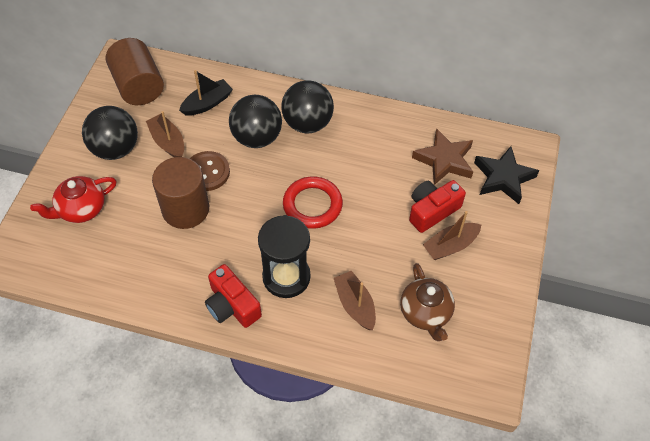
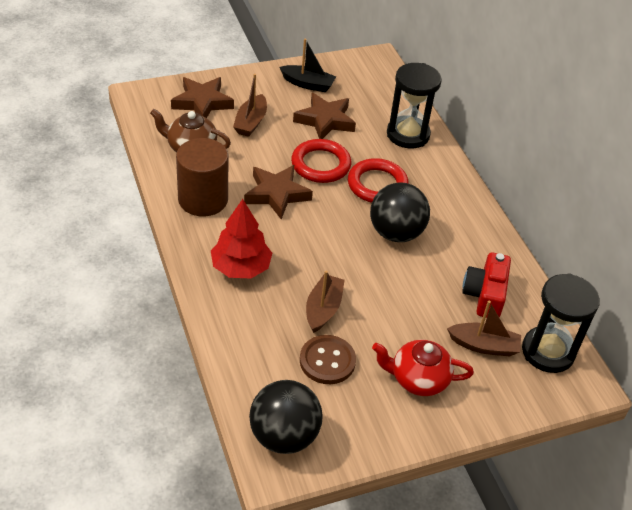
black ball: [82,106,138,160] [229,95,282,148] [281,80,334,133] = 3 -> [249,380,323,454] [370,183,430,242] = 2
black hourglass: [258,215,310,298] = 1 -> [387,63,442,148] [522,273,600,373] = 2
black star: [474,146,539,204] = 1 -> none = 0
brown cylinder: [106,38,164,105] [152,157,209,229] = 2 -> [176,138,228,216] = 1
brown star: [412,128,473,185] = 1 -> [171,77,234,118] [244,165,313,219] [293,93,356,139] = 3
red camera: [205,264,262,328] [409,180,466,233] = 2 -> [462,252,511,318] = 1
red ring: [283,176,343,229] = 1 -> [291,139,351,183] [348,158,408,203] = 2
red tree: none = 0 -> [211,199,272,279] = 1

